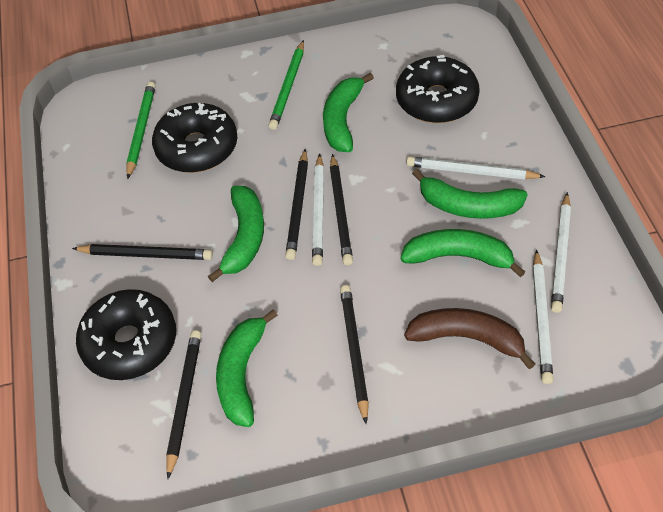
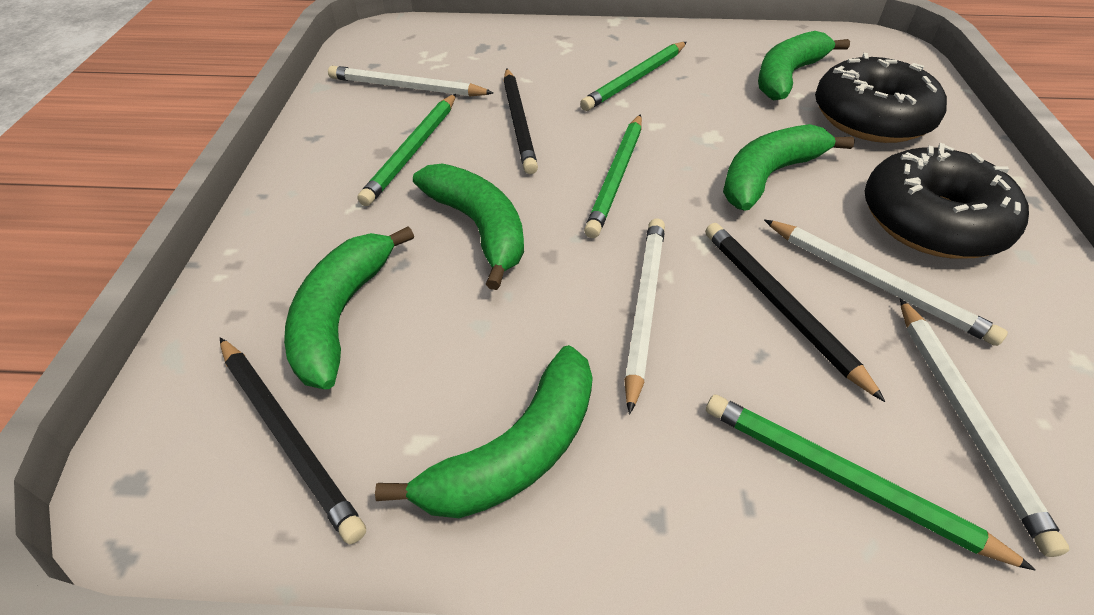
black donut: [76,289,176,380] [152,103,237,173] [396,55,480,123] = 3 -> [815,53,947,143] [864,143,1029,258] = 2
black pencil: [72,244,213,260] [166,330,201,479] [285,149,308,260] [330,154,353,265] [340,285,369,424] = 5 -> [220,338,366,544] [504,69,538,174] [705,223,886,402] = 3
brown banana: [404,308,535,369] = 1 -> none = 0
green pencil: [126,81,156,179] [268,40,304,130] = 2 -> [357,94,456,206] [580,42,687,111] [584,114,642,238] [706,395,1036,571] = 4

